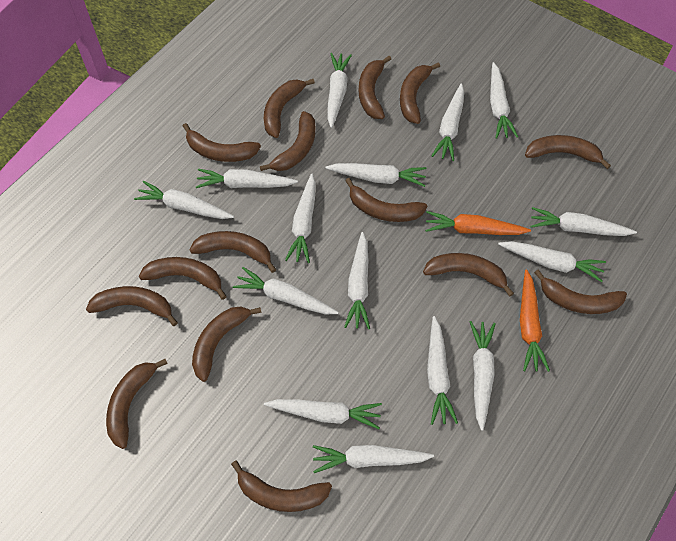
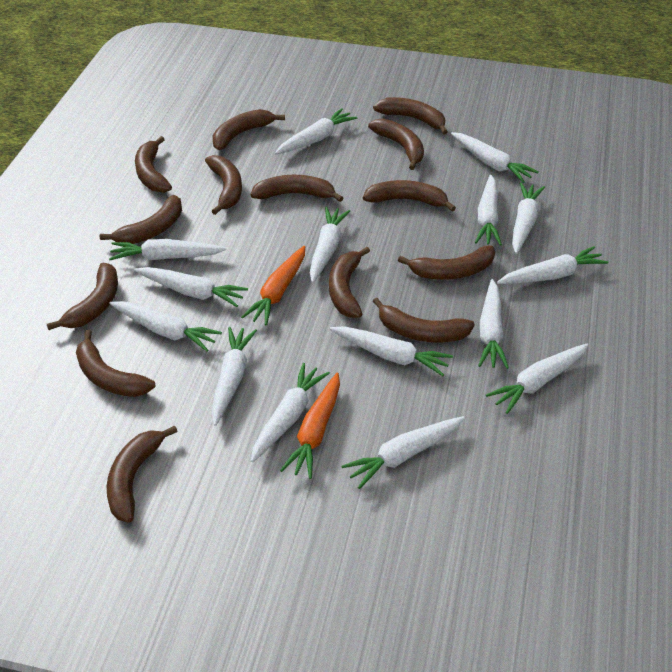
brown banana: [86,286,178,326] [106,359,168,449] [139,257,227,300] [183,123,261,162] [189,231,277,273] [192,307,262,382] [231,460,332,512] [260,111,316,171] [264,79,315,138] [345,178,427,222] [359,56,391,119] [400,62,440,124] [423,253,514,296] [525,135,611,169] [534,270,627,314] = 15 -> [47,262,118,330] [76,330,155,397] [100,195,182,244] [107,425,178,523] [135,136,172,193] [205,155,242,215] [212,109,285,150] [251,175,343,202] [329,247,370,318] [363,180,456,212] [368,118,424,170] [373,97,448,135] [373,298,475,343] [398,245,495,280] = 14

